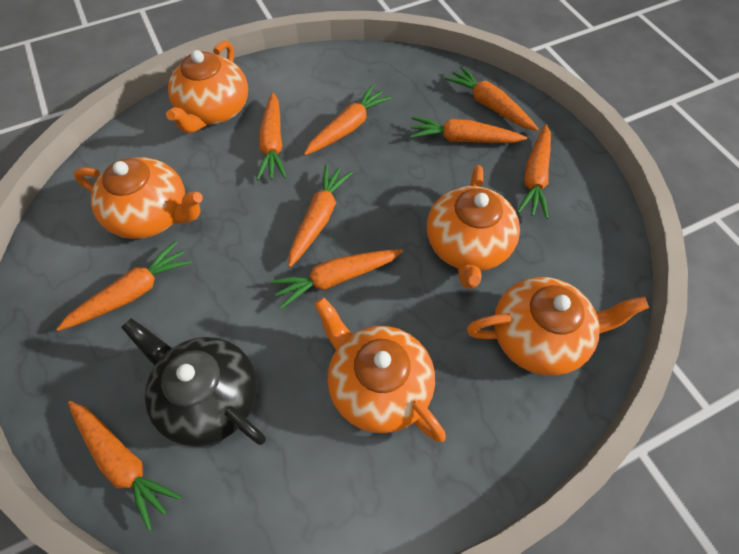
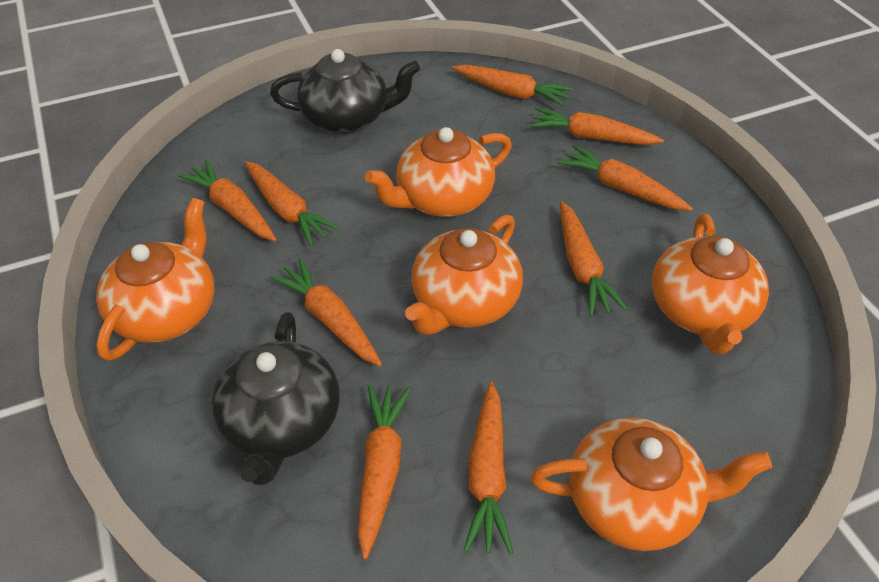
black teapot: [121,318,266,447] = 1 -> [211,312,340,485] [270,49,420,133] = 2

